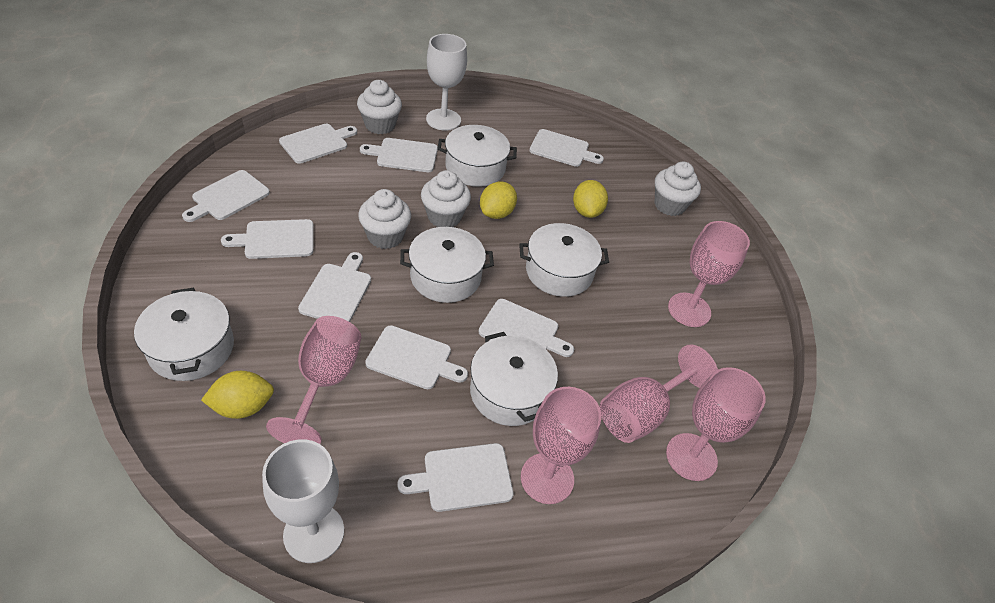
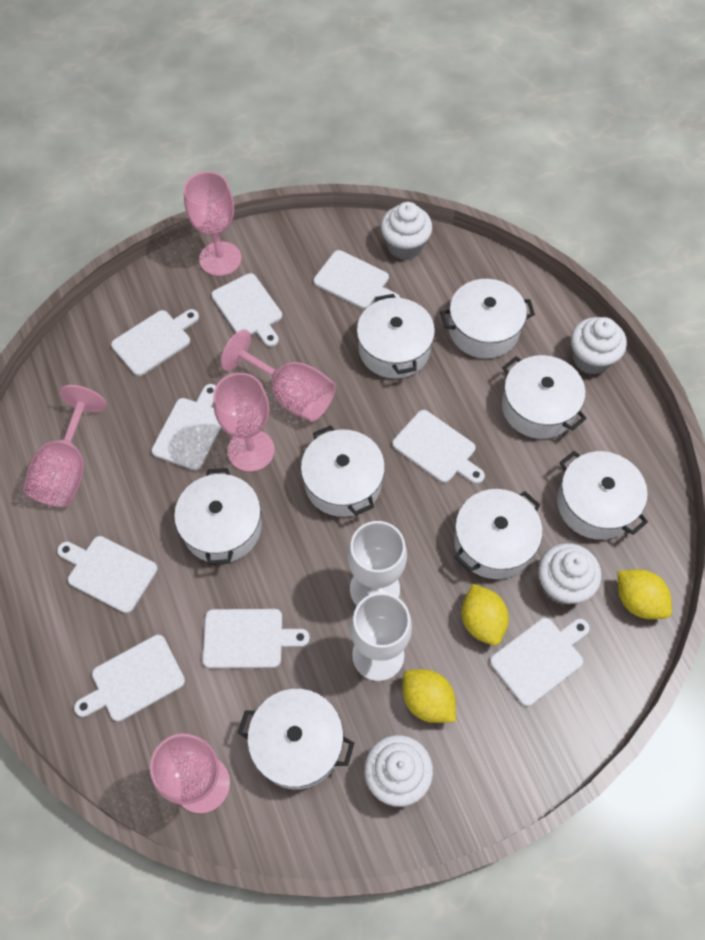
white pot: [134,288,234,381] [400,227,494,303] [437,125,517,187] [470,332,558,426] [519,223,609,297] = 5 -> [174,468,262,565] [238,689,354,789] [301,425,385,517] [357,294,435,379] [440,279,535,359] [454,489,542,579] [502,355,587,439] [557,451,648,540] = 8

